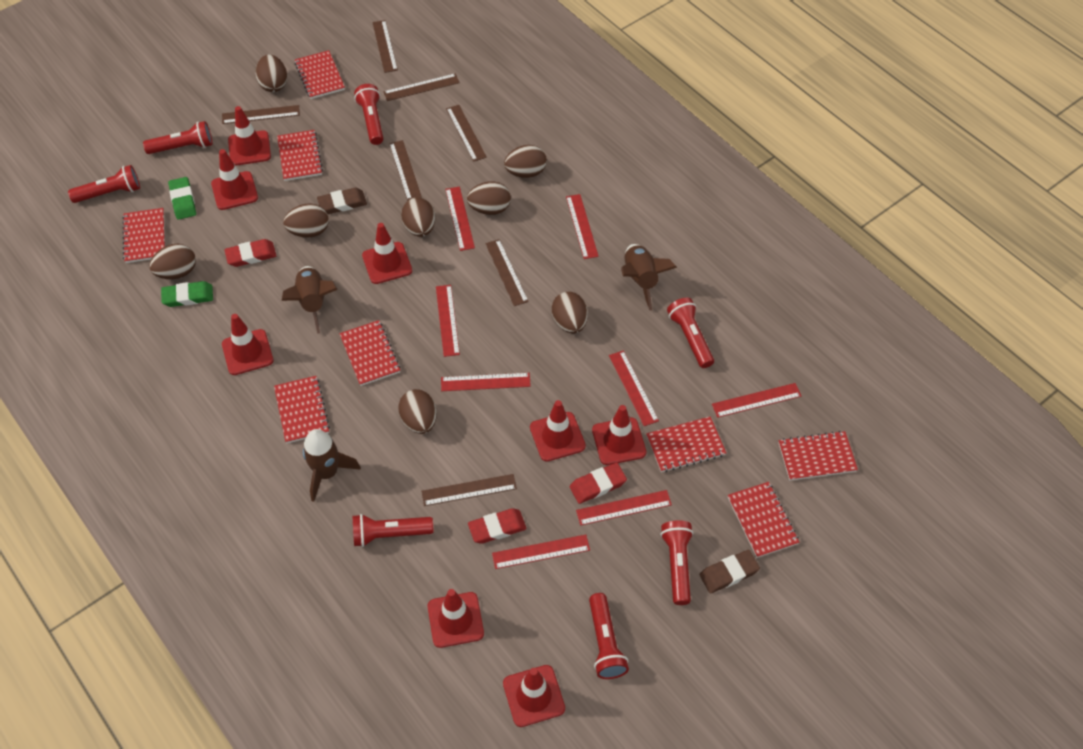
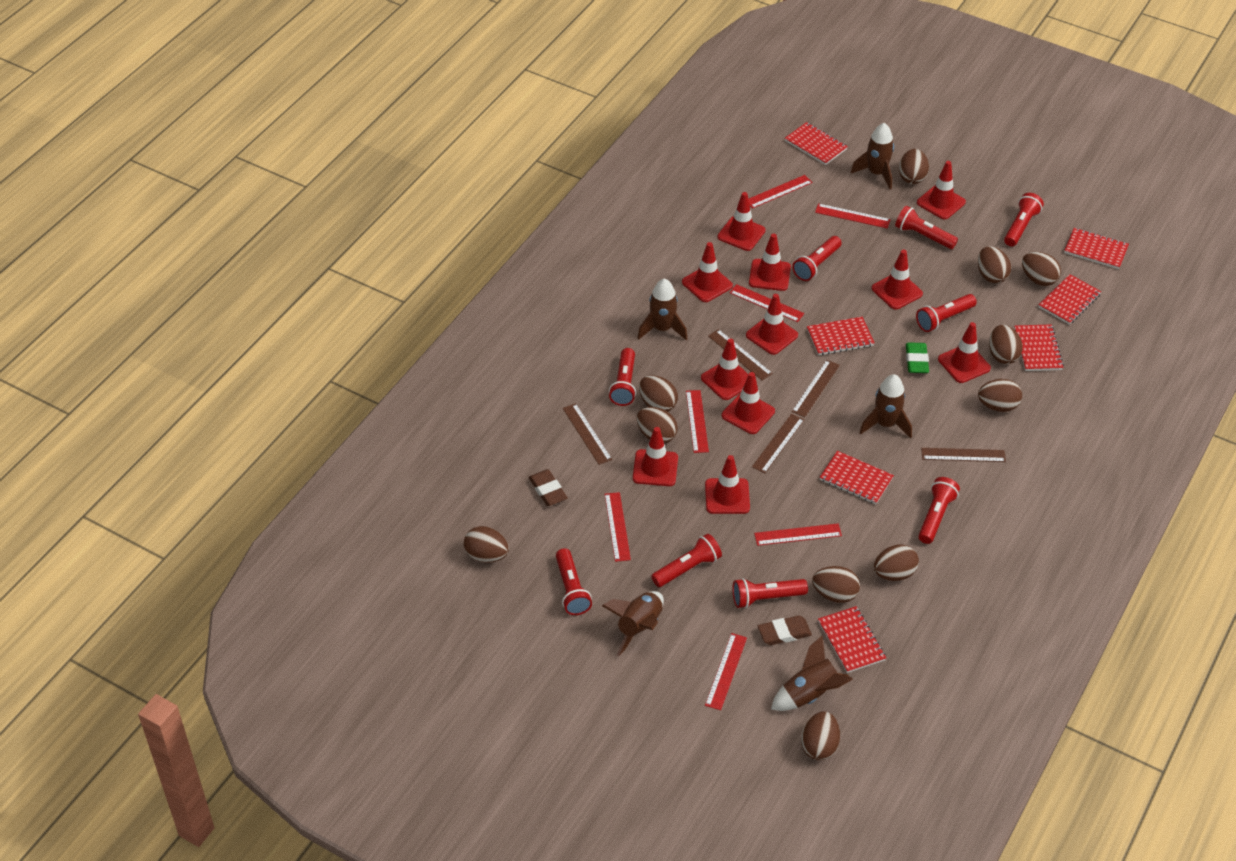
brown egg: [149,244,196,279] [256,54,287,92] [283,203,329,238] [398,389,437,434] [401,198,435,237] [467,181,511,215] [504,145,547,178] [552,292,588,333] = 8 -> [464,526,509,563] [637,407,678,444] [639,375,678,412] [801,711,840,760] [812,566,860,603] [874,544,919,581] [899,149,929,184] [978,246,1011,283] [978,379,1022,412] [989,325,1023,364] [1022,252,1061,286] = 11
brown rocket: [281,266,338,334] [303,429,361,502] [621,244,677,310] = 3 -> [602,591,664,657] [638,278,687,340] [771,635,853,711] [851,123,894,189] [860,374,912,438] = 5
brown ruler: [222,105,300,124] [372,20,398,73] [383,73,460,101] [389,140,422,201] [421,474,517,506] [446,105,487,162] [485,239,529,306] = 7 -> [563,403,612,465] [708,329,773,381] [752,414,804,473] [792,360,840,417] [921,448,1006,462] = 5
green eraser: [161,281,213,307] [168,177,196,220] = 2 -> [906,342,929,373] = 1
red eraser: [224,239,276,267] [468,508,527,544] [570,463,627,504] = 3 -> none = 0
red flashlight: [68,165,140,203] [143,121,212,154] [353,514,433,547] [354,84,383,145] [589,593,629,679] [660,520,693,605] [667,297,714,368] = 7 -> [556,548,592,615] [609,348,636,406] [651,534,722,587] [732,578,808,608] [792,236,842,281] [895,206,958,249] [916,294,977,332] [918,477,960,544] [1004,193,1044,246] = 9
red notebook: [122,208,165,263] [274,376,330,443] [277,130,323,181] [295,50,345,99] [339,320,401,386] [646,416,726,472] [728,482,800,558] [778,431,858,481] = 8 -> [785,122,848,165] [807,317,875,355] [818,606,886,673] [820,451,894,504] [1014,324,1064,371] [1038,274,1101,325] [1064,228,1129,269] = 7
red ruler: [436,285,460,357] [441,373,531,391] [445,186,475,251] [492,535,590,569] [566,194,599,259] [576,490,672,526] [609,350,659,426] [712,383,801,418] = 8 -> [605,492,631,562] [686,390,709,453] [705,633,747,710] [730,284,804,322] [749,175,813,209] [754,524,842,546] [815,203,891,229] = 7
red traffic cone: [211,149,258,210] [222,314,273,375] [228,106,271,166] [362,223,412,284] [428,589,484,648] [503,665,565,727] [530,400,586,462] [592,405,646,465] = 8 -> [633,427,678,486] [682,242,733,302] [701,338,749,400] [705,455,750,514] [717,192,766,251] [722,372,775,434] [746,294,798,355] [749,233,791,291] [872,249,923,309] [917,161,966,219] [938,322,991,383] = 11

